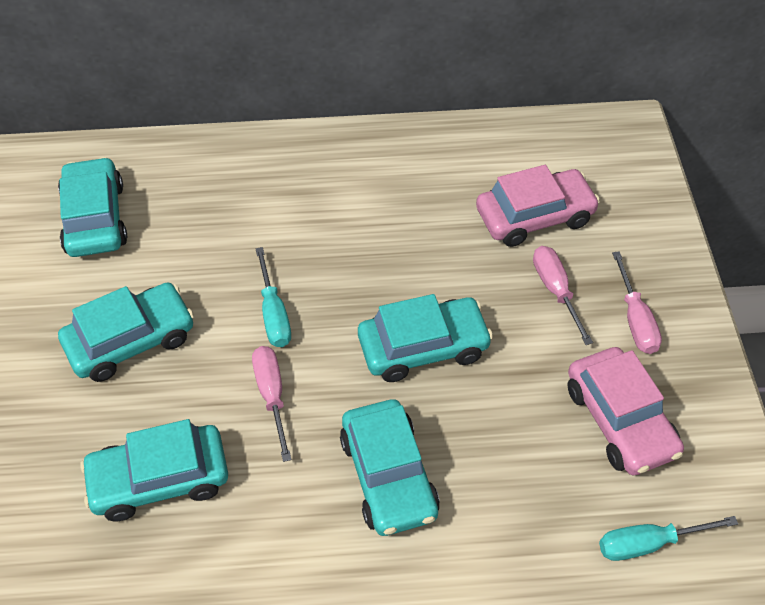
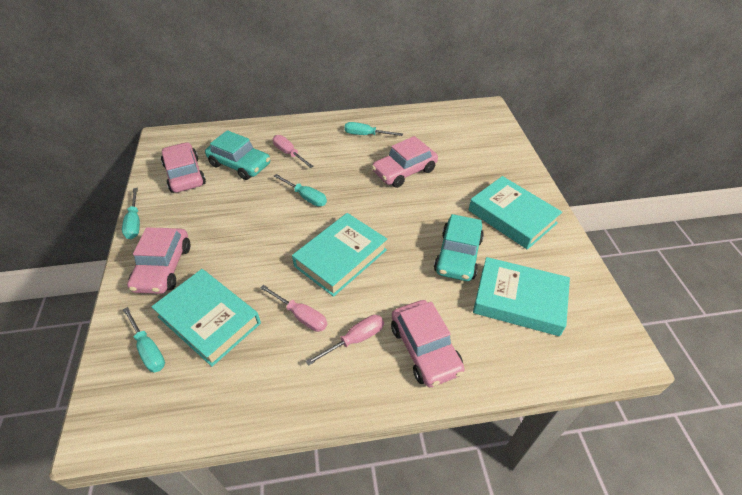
pink car: [476,165,600,247] [567,347,684,475] = 2 -> [127,227,190,294] [161,142,206,193] [372,136,438,188] [391,300,465,387] = 4
turquoise book: none = 0 -> [151,269,261,367] [292,213,387,297] [469,176,562,250] [473,257,570,336] = 4
turquoise car: [58,157,127,257] [58,283,194,382] [80,419,228,521] [340,399,440,536] [358,294,493,382] = 5 -> [205,130,270,180] [434,214,484,281] = 2
turquoise screwdriver: [255,247,291,347] [599,516,738,561] = 2 -> [122,188,140,239] [123,307,165,373] [273,174,327,207] [344,122,403,136] = 4

